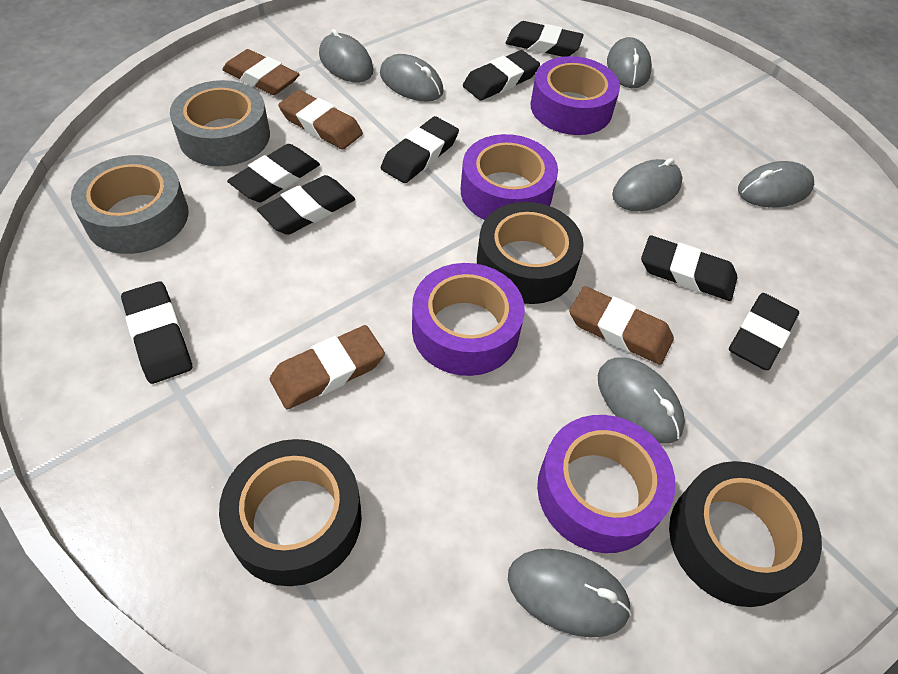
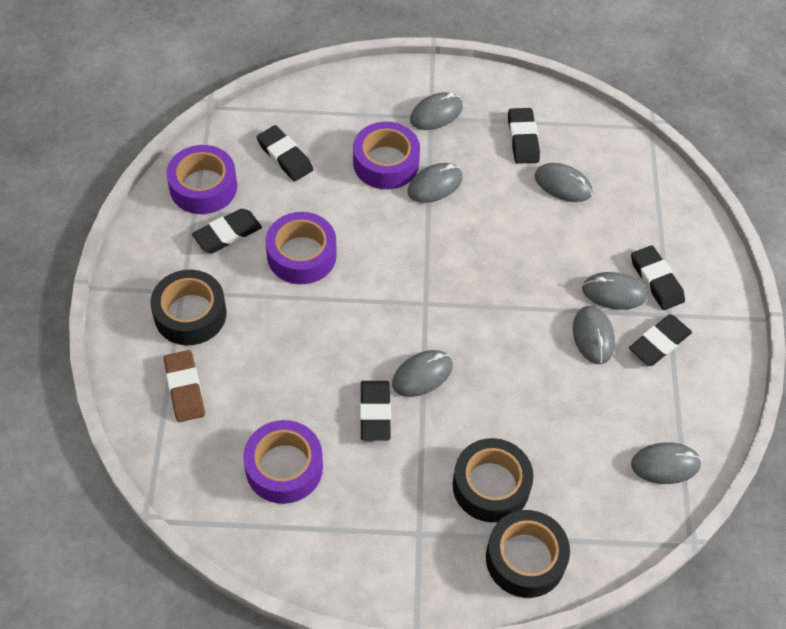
black eraser: [121,281,192,384] [227,144,320,202] [257,175,355,235] [381,116,459,183] [463,50,540,101] [506,21,584,57] [641,235,738,301] [729,293,799,370] = 8 -> [192,209,262,253] [257,125,313,181] [360,381,391,441] [508,108,540,164] [629,314,692,366] [631,245,685,310] = 6
brown eraser: [222,49,300,95] [270,325,385,410] [278,90,363,150] [569,286,674,365] = 4 -> [164,350,205,422] = 1
grey tape: [71,155,188,254] [170,80,270,166] = 2 -> none = 0

